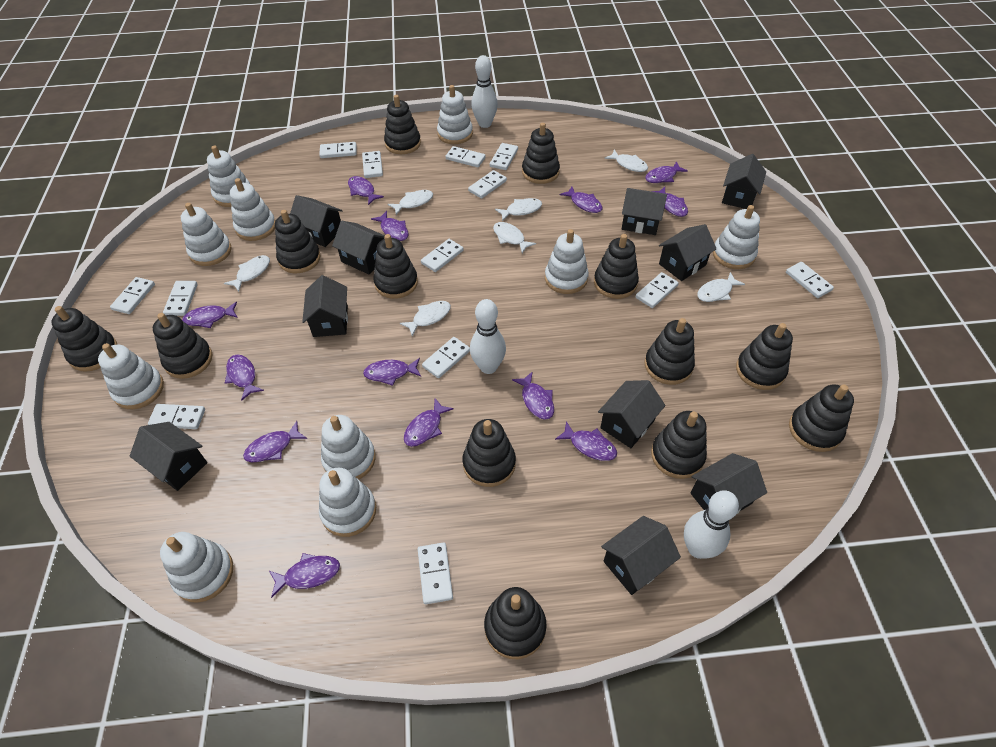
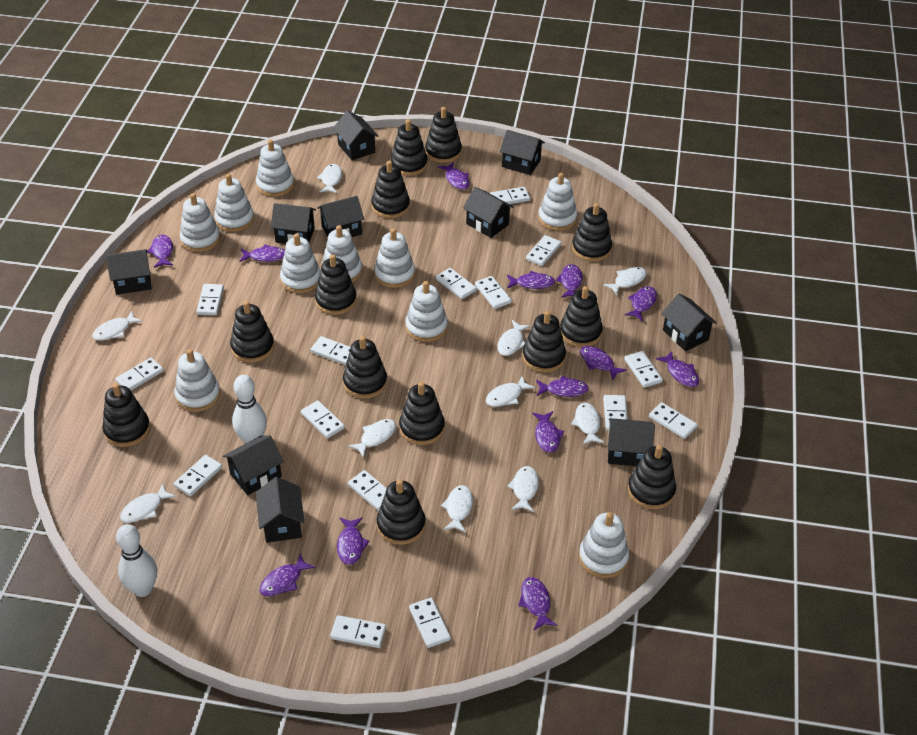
white bowling pin: [470,299,506,374] [471,55,498,128] [684,490,739,559] = 3 -> [116,524,157,597] [232,375,267,444] = 2
white domino: [110,277,155,314] [148,404,205,429] [163,281,198,316] [319,142,357,158] [362,151,383,178] [418,542,453,604] [421,239,464,272] [422,337,470,378] [446,146,486,167] [468,170,507,199] [490,143,518,170] [635,272,679,308] [786,262,834,298] = 13 -> [115,357,164,390] [174,455,222,496] [196,284,224,315] [301,400,345,439] [310,336,351,365] [330,615,386,648] [348,470,387,511] [409,598,451,648] [436,268,477,299] [475,276,512,309] [490,187,530,204] [526,235,561,266] [603,395,628,431] [624,351,663,388] [649,402,698,439] = 15
white fish: [224,255,270,292] [387,190,433,215] [400,301,451,336] [493,222,536,253] [495,198,542,221] [604,150,648,172] [697,272,745,302] = 7 -> [92,310,143,341] [120,483,176,523] [317,164,342,193] [348,419,396,458] [440,485,473,533] [486,376,535,407] [497,320,531,356] [507,466,539,512] [571,403,604,445] [603,267,647,296] = 10

